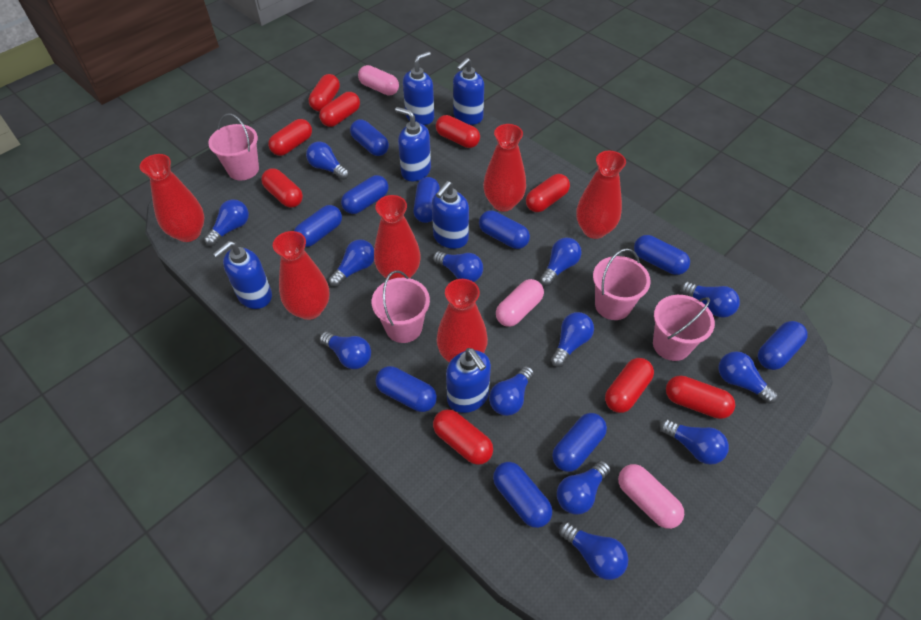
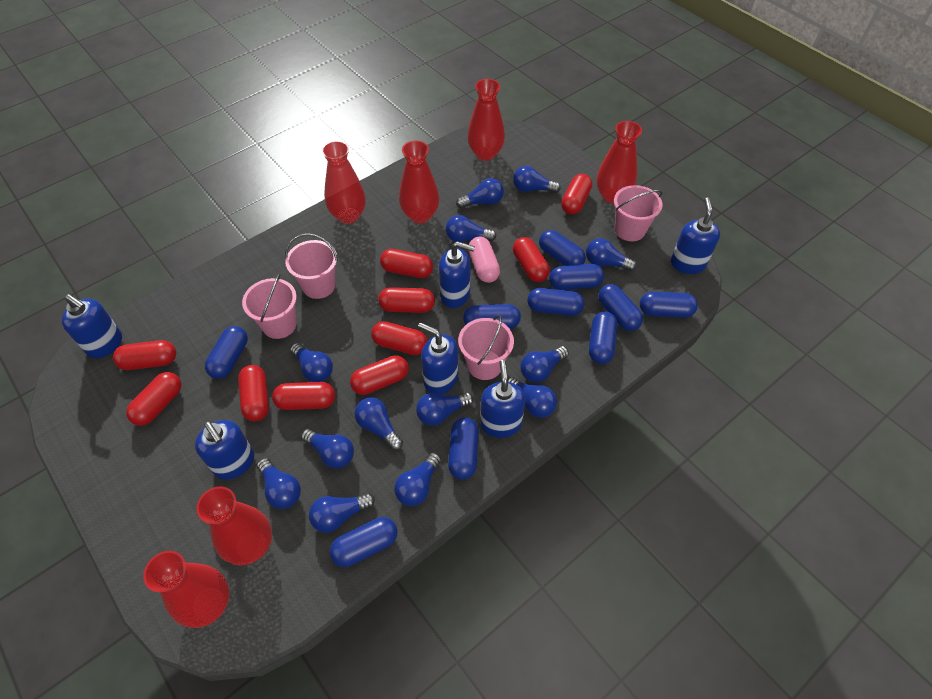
pink capsule: [358,65,399,96] [496,279,544,327] [618,464,684,529] = 3 -> [469,237,500,283] = 1
red capsule: [261,168,303,208] [268,119,312,156] [309,74,340,111] [319,92,360,127] [433,409,493,465] [436,115,480,148] [526,174,570,212] [605,358,654,413] [666,376,735,419] = 9 -> [113,340,176,370] [126,372,181,426] [238,365,269,421] [272,382,335,410] [350,355,409,395] [371,321,428,355] [378,287,435,313] [380,249,433,278] [513,237,550,282] [561,174,592,214] = 10

